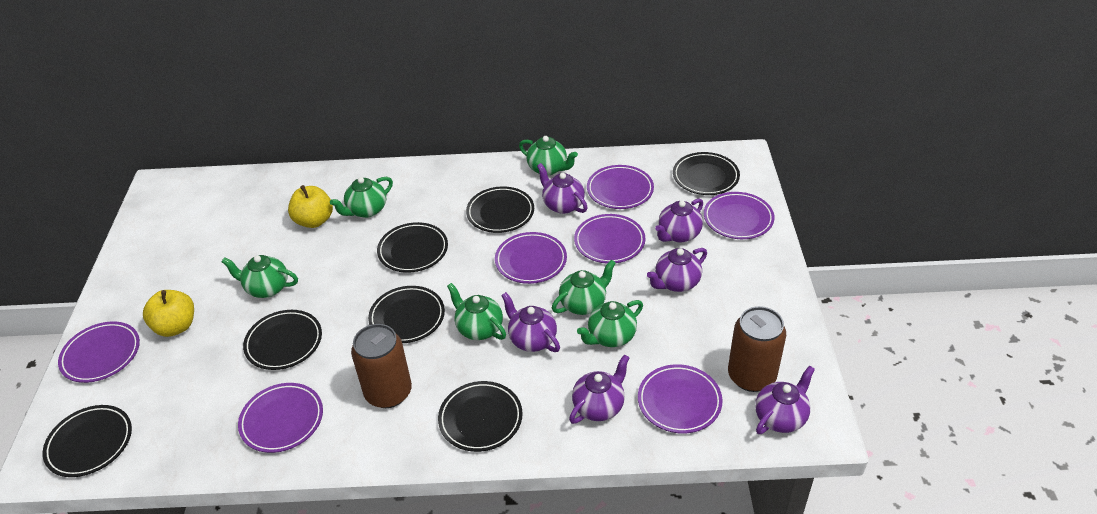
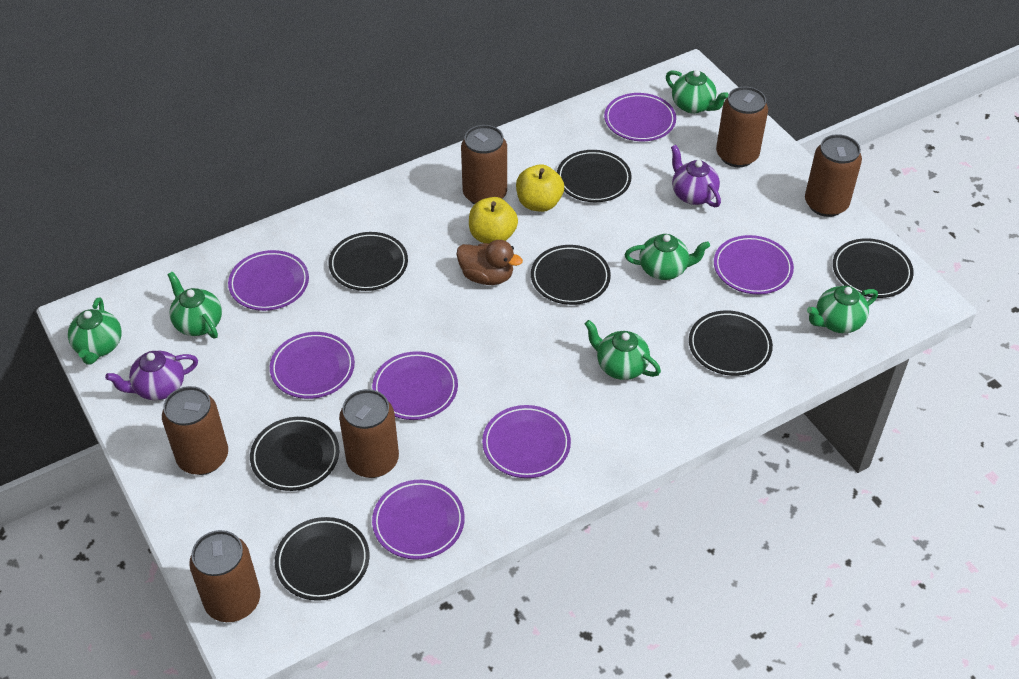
brown can: [351,324,412,408] [728,306,786,392] = 2 -> [162,386,228,475] [189,530,260,622] [339,389,399,478] [461,125,507,204] [716,87,768,167] [805,134,862,217] = 6
brown duck: none = 0 -> [456,240,523,285] = 1
purple teapot: [501,292,560,352] [537,163,588,214] [569,354,630,424] [647,248,707,292] [655,198,703,242] [755,366,815,434] = 6 -> [105,351,198,400] [671,145,721,207] = 2

